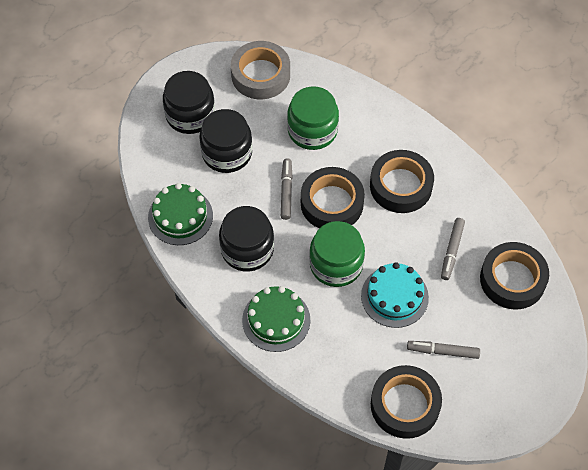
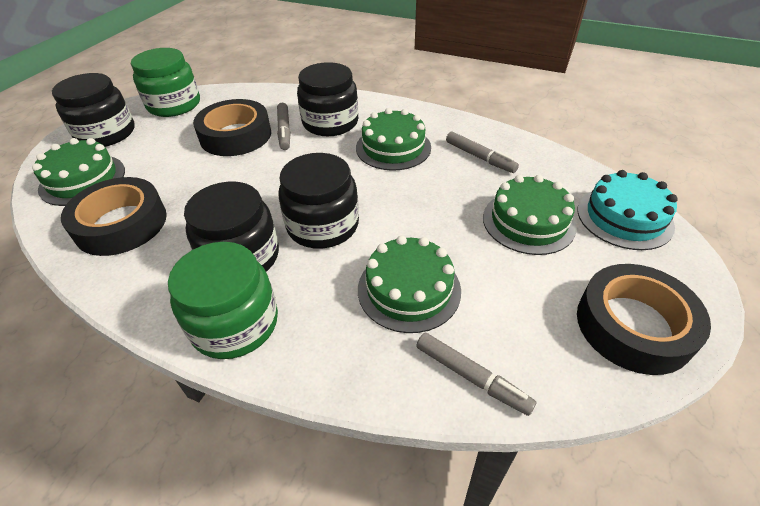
black jar: [163,71,215,134] [200,109,252,173] [219,206,274,272] = 3 -> [52,73,135,147] [184,182,279,272] [278,153,359,249] [297,62,358,136] = 4
black tape: [301,167,365,229] [370,150,434,213] [371,365,442,439] [480,242,549,310] = 4 -> [61,177,167,256] [193,99,271,156] [577,264,711,375] = 3
green cake: [148,183,213,245] [242,286,310,352] = 2 -> [32,138,125,206] [356,108,431,171] [358,236,461,333] [483,175,577,255] = 4
grey tape: [231,41,290,99] = 1 -> none = 0

